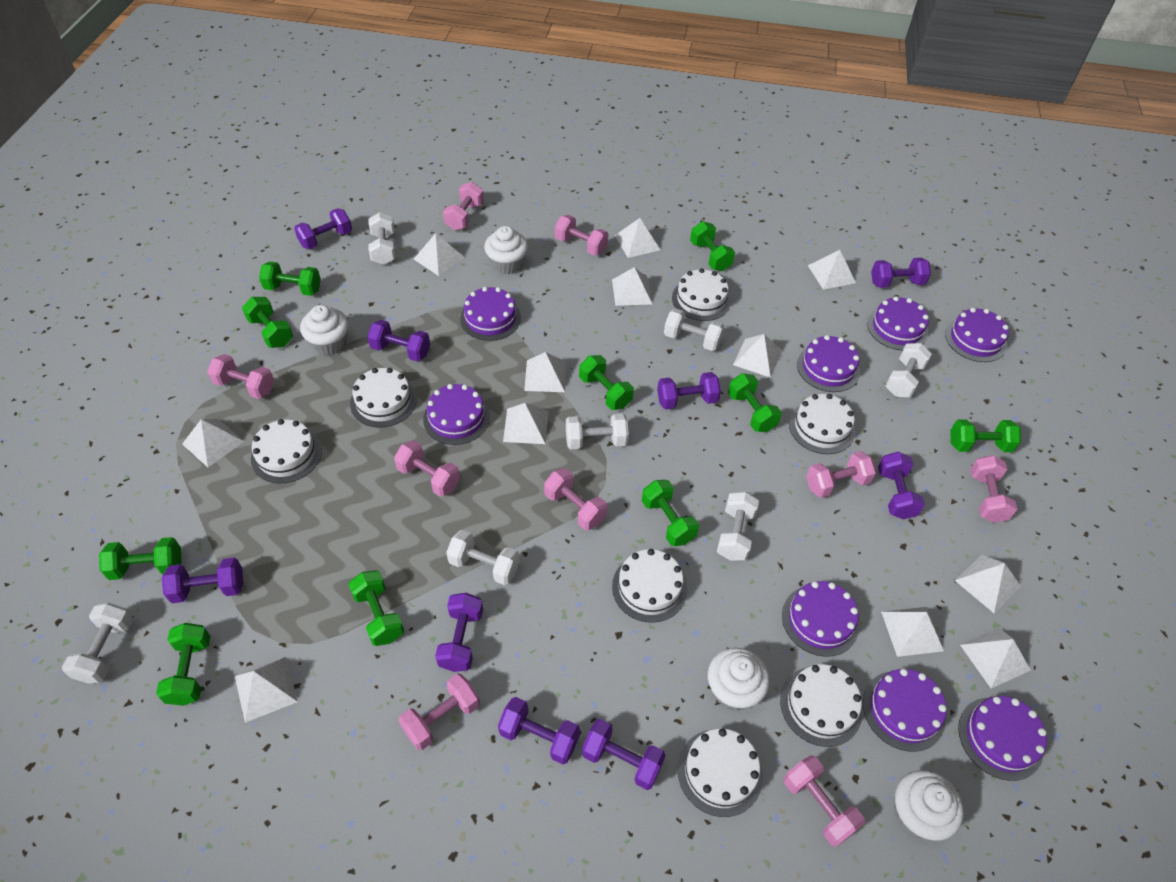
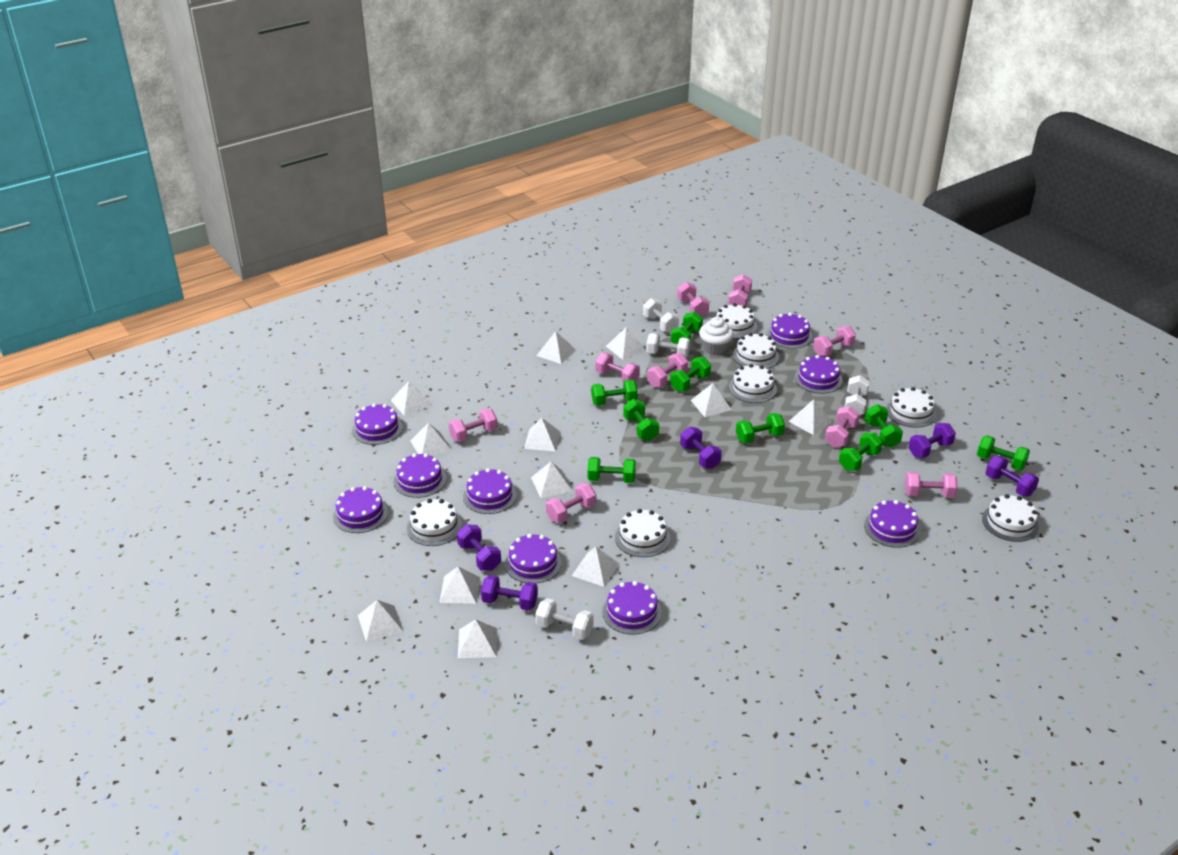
green dumbbell: [99,537,182,580] [156,623,210,706] [242,297,293,348] [259,262,321,296] [348,570,404,646] [579,355,634,410] [642,480,699,546] [690,221,735,271] [728,373,782,432] [950,419,1021,452] = 10 -> [588,457,636,483] [591,380,638,406] [623,399,659,441] [670,357,711,392] [671,311,703,344] [736,413,785,444] [839,432,883,471] [865,404,903,448] [977,435,1030,470] = 9
purple cake: [423,384,490,445] [460,287,521,341] [782,581,859,657] [797,335,860,392] [863,669,947,752] [867,296,929,350] [945,308,1009,362] [958,696,1047,781] = 8 -> [333,486,388,533] [352,404,402,445] [393,453,446,498] [463,468,517,514] [505,534,562,584] [602,581,662,635] [767,313,812,349] [795,355,843,393] [864,500,920,548] = 9
purple dumbbell: [162,558,243,603] [294,208,352,249] [367,320,430,362] [435,593,483,672] [498,697,580,764] [582,719,665,790] [657,372,721,410] [871,258,931,288] [878,452,925,519] = 9 -> [457,524,501,571] [481,575,538,611] [680,427,722,469] [908,423,956,458] [985,456,1039,496] = 5
white cupcake: [300,305,349,356] [484,226,528,274] [708,648,770,710] [894,770,964,841] = 4 -> [699,317,734,355] = 1
white dumbbell: [62,603,134,684] [368,212,395,265] [446,530,520,585] [566,413,629,449] [664,308,724,351] [717,491,759,561] [885,343,932,397] = 7 -> [535,598,594,640] [643,298,679,333] [646,333,690,358] [845,375,870,415] = 4

